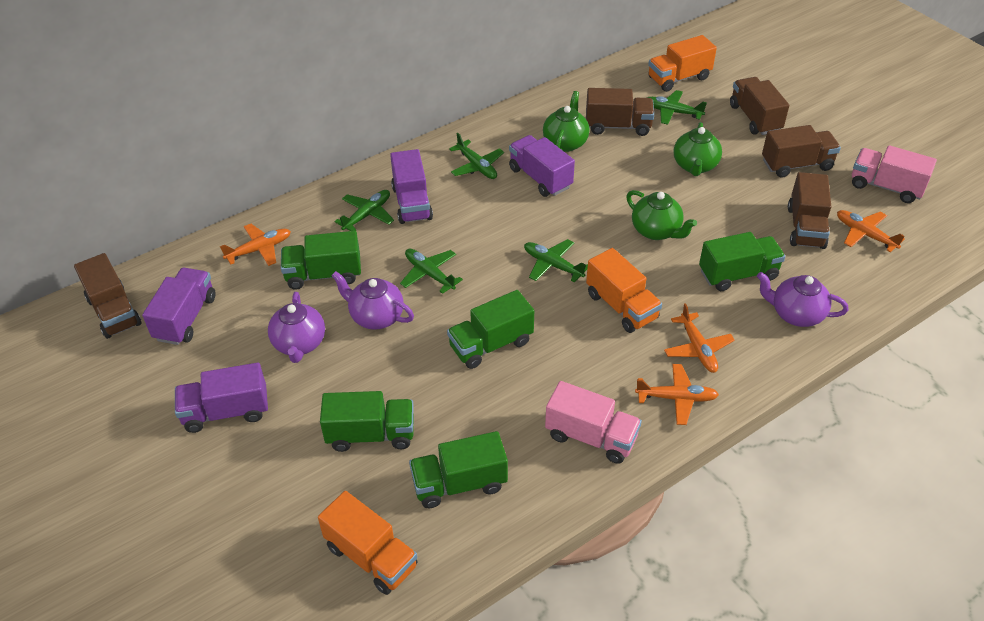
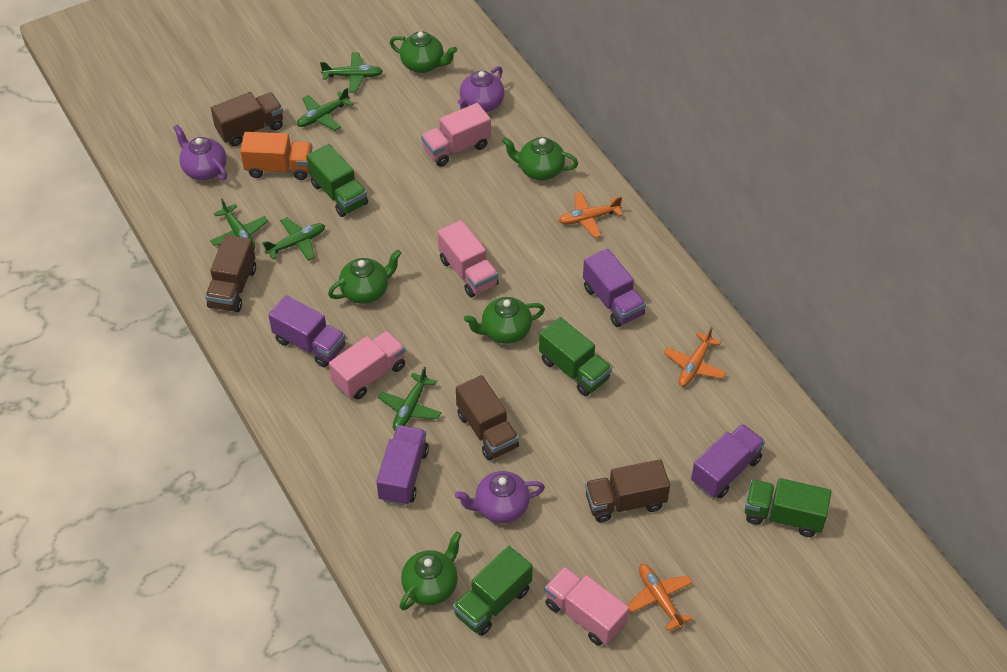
brown truck: [74,253,141,339] [586,88,654,136] [730,77,789,135] [762,125,841,178] [788,172,832,249] = 5 -> [205,235,256,313] [211,92,283,146] [456,375,519,460] [585,459,670,523] = 4
green teapot: [543,91,590,152] [626,190,697,240] [674,122,722,176] = 3 -> [328,250,401,304] [389,31,457,73] [399,531,462,610] [464,297,545,344] [502,137,578,181] = 5
green truck: [281,231,361,290] [320,391,414,452] [409,431,508,508] [447,290,534,369] [699,232,785,291] = 5 -> [307,144,368,217] [453,546,533,636] [539,317,612,396] [745,478,831,537] = 4
orange plane: [220,224,291,266] [635,364,719,425] [664,303,735,373] [837,210,905,252] = 4 -> [559,192,623,238] [627,564,693,631] [664,327,726,387] = 3
orange truck: [318,491,418,595] [586,248,662,333] [648,35,717,92] = 3 -> [240,132,313,180] = 1
pink truck: [545,381,642,464] [852,145,937,203] = 2 -> [329,331,406,399] [421,103,491,167] [438,220,499,297] [544,566,629,646] = 4

